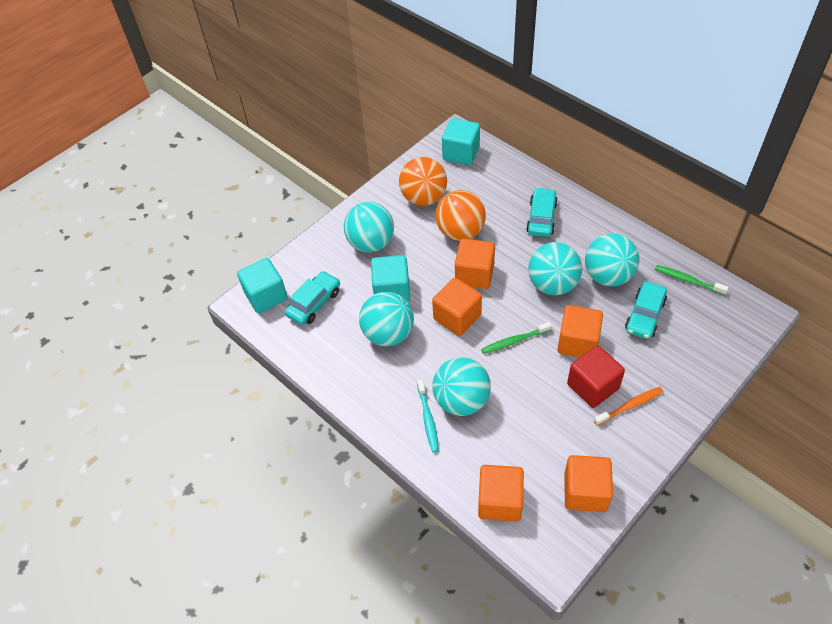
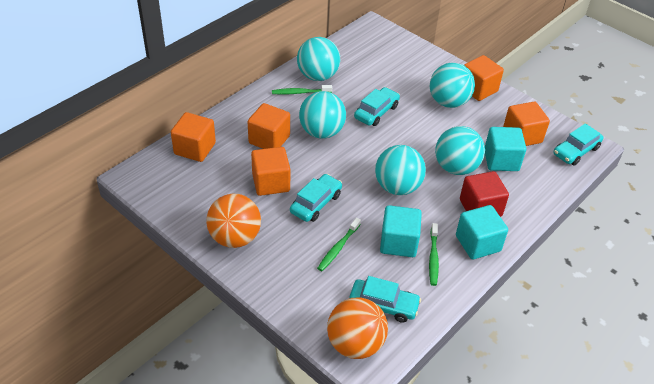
green toothbrush: [481,322,552,354] [655,265,729,295] = 2 -> [272,85,332,95] [317,218,361,271] [429,223,439,286] = 3
orange toothbrush: [594,387,663,426] = 1 -> none = 0
turquoise car: [285,271,340,325] [526,187,558,237] [625,282,667,339] = 3 -> [290,174,342,222] [349,276,421,323] [354,87,400,126] [553,124,603,166] = 4
turquoise toothbrush: [417,379,439,453] = 1 -> none = 0

